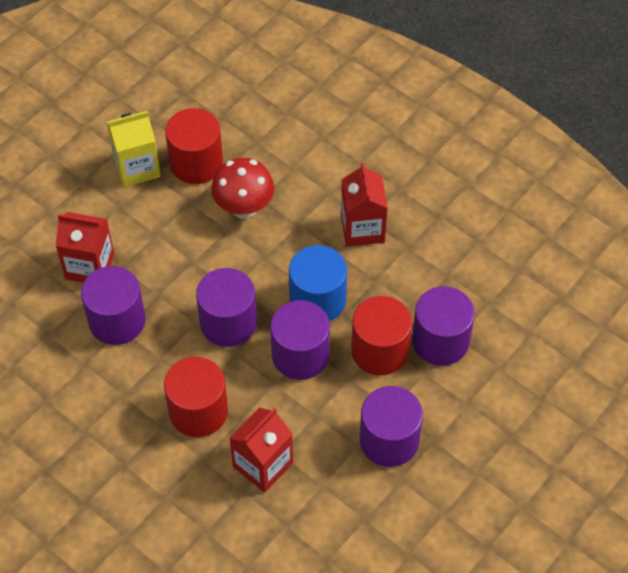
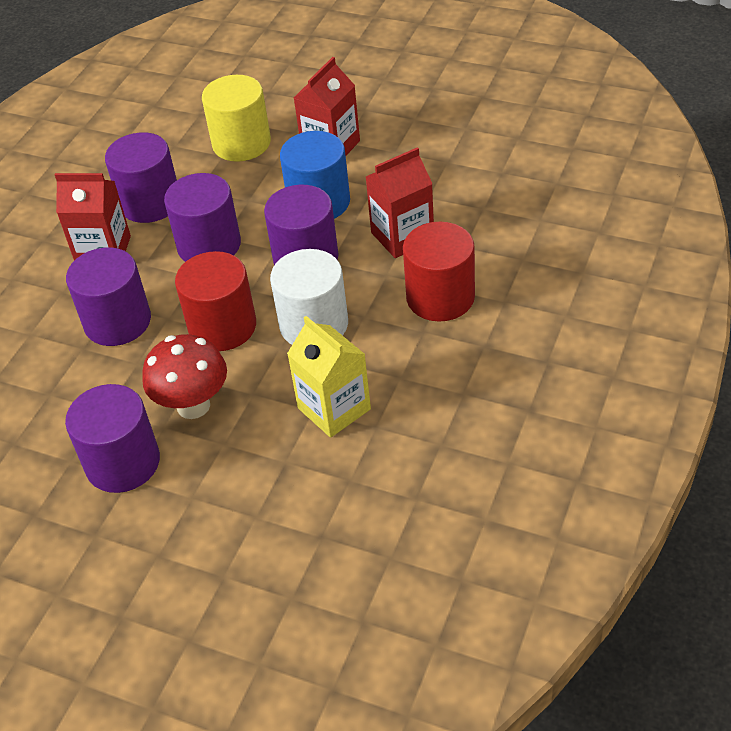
red cylinder: [164,357,228,437] [165,108,223,184] [351,296,412,375] = 3 -> [175,251,256,351] [403,222,475,321] = 2
white cylinder: none = 0 -> [270,249,348,345] = 1
yellow cylinder: none = 0 -> [202,75,271,162] = 1

